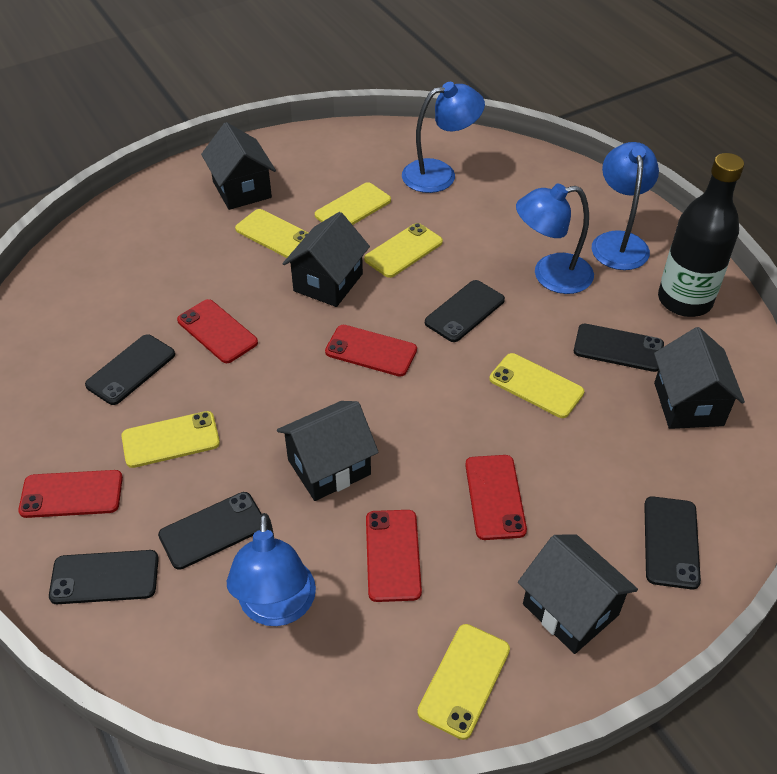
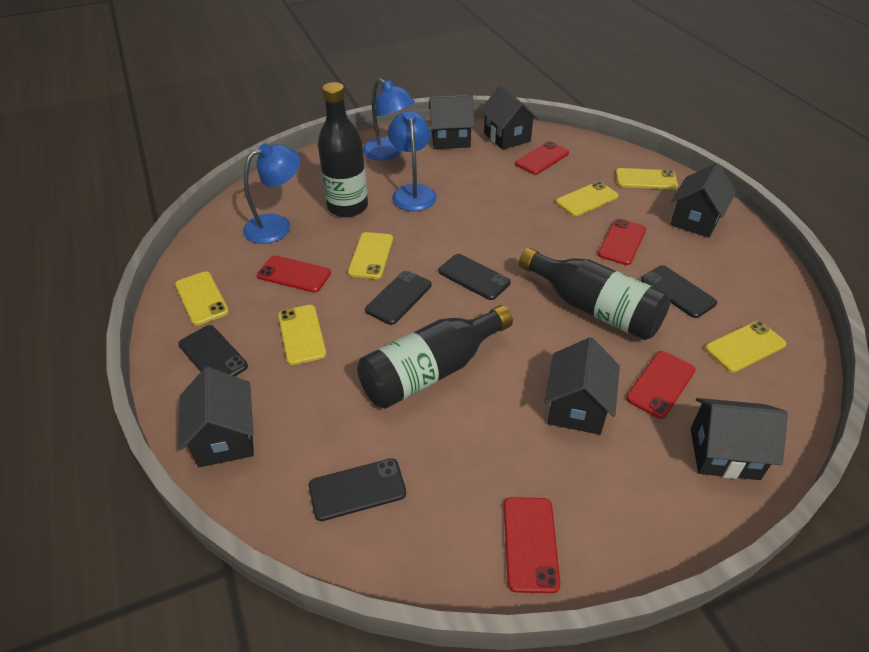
black bottle: [658,153,744,317] = 1 -> [318,82,368,217] [357,305,513,409] [519,248,671,340] = 3
black house: [201,122,276,210] [277,401,379,501] [283,212,370,307] [518,534,638,654] [654,327,745,429] = 5 -> [178,367,254,467] [429,95,475,149] [480,86,539,150] [544,337,620,435] [670,163,736,238] [691,398,788,480] = 6
black phone: [49,550,159,604] [85,334,175,405] [158,492,262,570] [425,280,505,342] [574,324,664,372] [644,496,701,589] = 6 -> [178,325,248,376] [309,458,406,521] [365,271,431,325] [438,254,511,300] [641,265,717,318] = 5
blue lamp: [227,513,316,626] [402,82,485,193] [516,184,594,294] [592,142,659,270] = 4 -> [243,143,300,244] [363,78,415,161] [388,111,437,211] = 3

